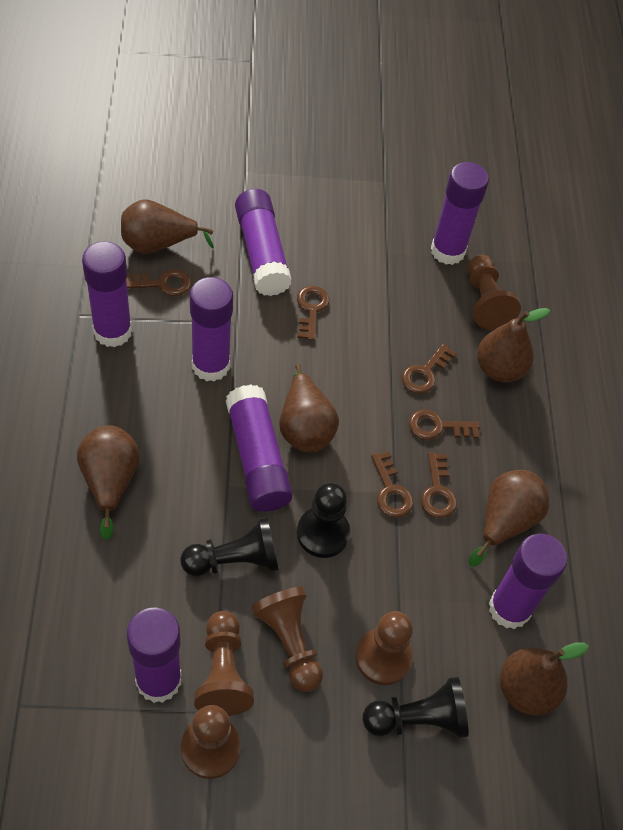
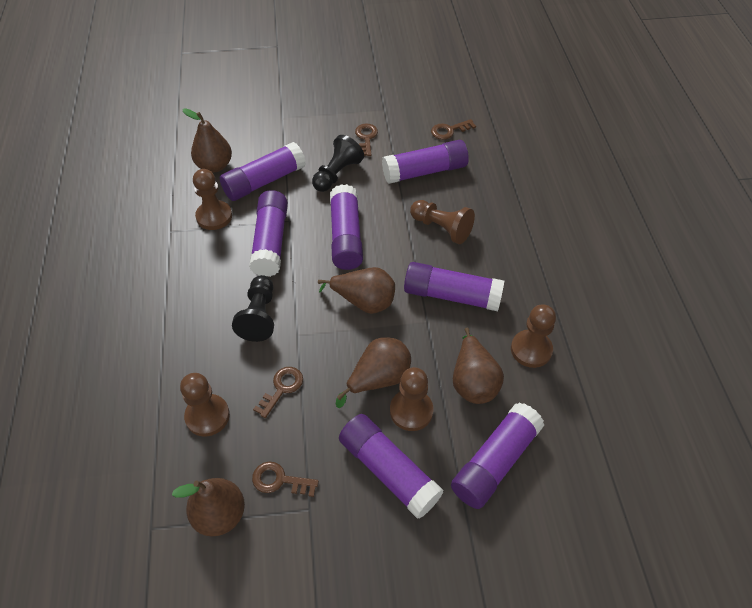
black pawn: [180,516,279,576] [297,482,350,558] [363,677,469,738] = 3 -> [232,275,274,342] [312,135,364,192] = 2
brown key: [126,269,191,296] [297,286,329,341] [371,451,413,518] [402,344,457,394] [409,410,479,440] [421,452,457,518] = 6 -> [252,461,319,497] [253,367,303,418] [355,124,378,156] [431,119,476,140] = 4
brown pear: [77,425,140,540] [121,199,214,254] [279,364,339,452] [469,470,549,566] [477,308,550,382] [500,642,589,716] = 6 -> [172,478,245,536] [182,108,232,173] [318,267,395,314] [336,337,411,408] [453,328,504,404] = 5

